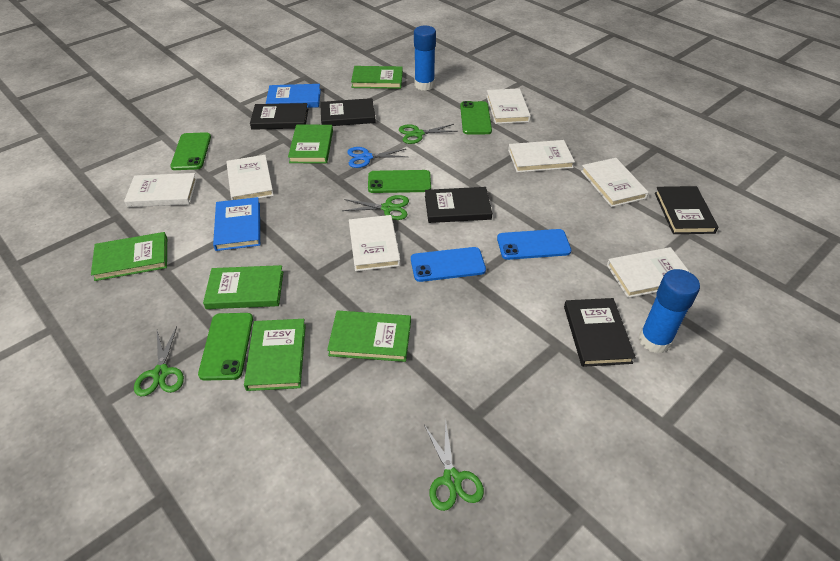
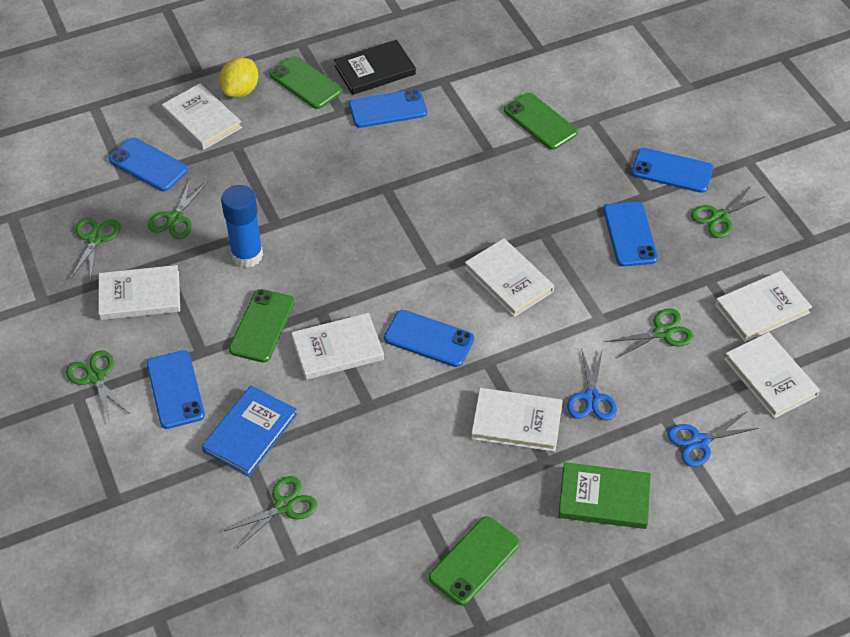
black book: [250,103,308,130] [320,98,376,126] [425,187,492,223] [564,298,636,367] [655,186,718,234] = 5 -> [334,40,416,95] = 1
blue book: [213,197,260,251] [266,84,321,108] = 2 -> [202,385,297,477] = 1
blue glue stick: [414,26,436,91] [639,269,700,353] = 2 -> [221,185,263,268] = 1
blue phone: [411,247,486,282] [497,229,571,260] = 2 -> [109,138,188,191] [147,350,205,429] [349,89,427,128] [384,310,474,367] [604,202,658,267] [632,148,713,193] = 6
blue scissors: [347,147,407,168] = 1 -> [567,348,617,420] [668,412,759,467] = 2
green book: [91,232,167,281] [203,265,284,309] [244,319,306,391] [288,125,333,163] [327,311,411,362] [351,66,403,89] = 6 -> [558,462,651,529] = 1
green scissors: [134,326,184,397] [342,195,409,220] [399,124,458,144] [424,421,484,511] = 4 -> [66,350,130,423] [70,217,120,282] [148,179,208,239] [225,476,317,548] [607,308,694,358] [691,186,766,238] = 6
yellow lemon: none = 0 -> [219,57,258,98] = 1

